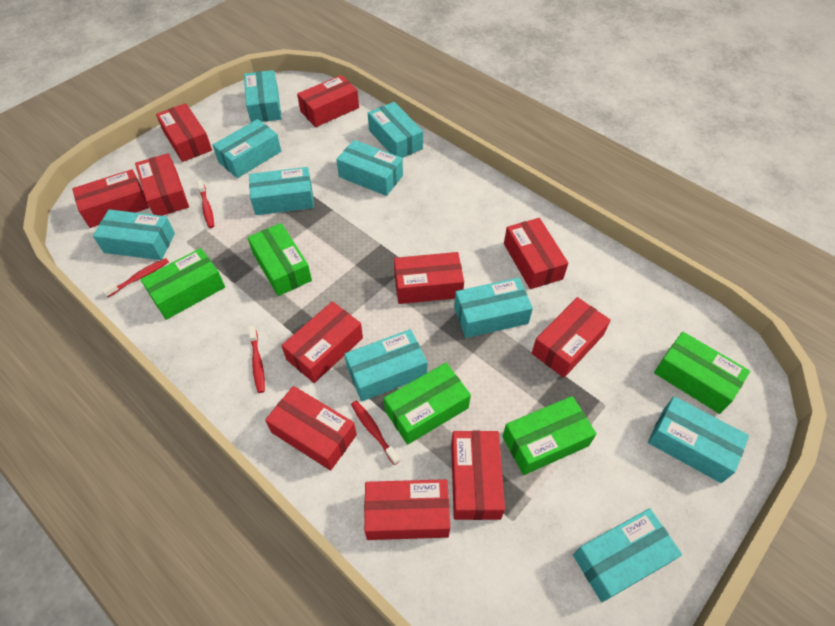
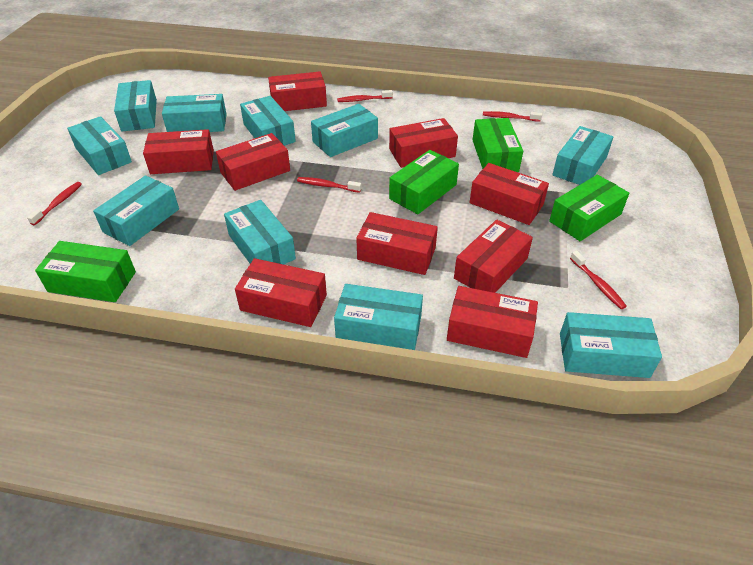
green box: [140,248,225,320] [247,223,312,296] [384,363,471,445] [502,396,597,475] [654,331,750,414] = 5 -> [35,241,136,302] [389,150,459,214] [473,118,523,172] [549,175,629,241] = 4
red box: [72,169,149,228] [135,153,189,216] [156,103,212,162] [265,386,357,471] [281,301,363,383] [297,75,359,127] [364,479,450,540] [394,252,464,304] [451,431,505,520] [504,218,568,289] [532,297,611,378] = 11 -> [143,129,214,174] [216,133,290,191] [235,258,327,327] [268,71,327,111] [356,212,438,275] [389,118,458,168] [447,286,538,358] [454,220,533,293] [469,163,549,225] = 9
red toothbrush: [102,258,169,298] [197,180,214,228] [248,326,265,393] [351,400,400,465] = 4 -> [27,182,82,225] [297,177,361,193] [337,90,393,102] [483,111,542,122] [570,251,627,309] = 5

